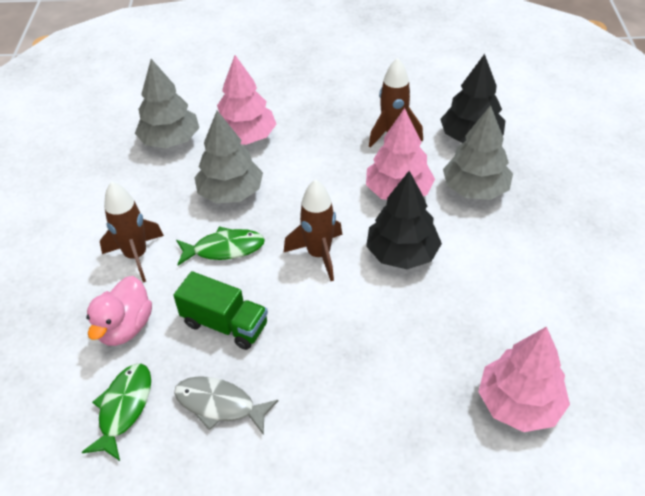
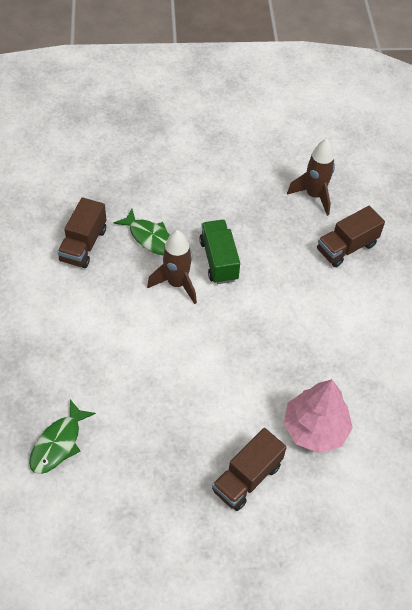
black tree: [366,171,442,269] [440,54,505,143] = 2 -> none = 0
brown rocket: [100,181,164,282] [284,179,342,281] [369,58,423,148] = 3 -> [147,230,197,304] [287,139,335,216] = 2
brown truck: none = 0 -> [57,197,106,268] [212,428,287,511] [317,206,385,267] = 3
grey fish: [174,376,278,435] = 1 -> none = 0
grey tree: [135,59,199,148] [194,110,263,203] [443,105,513,200] = 3 -> none = 0
pink duck: [86,276,152,346] = 1 -> none = 0
pink tree: [217,55,276,145] [366,108,435,200] [478,326,570,432] = 3 -> [284,379,353,453] = 1

